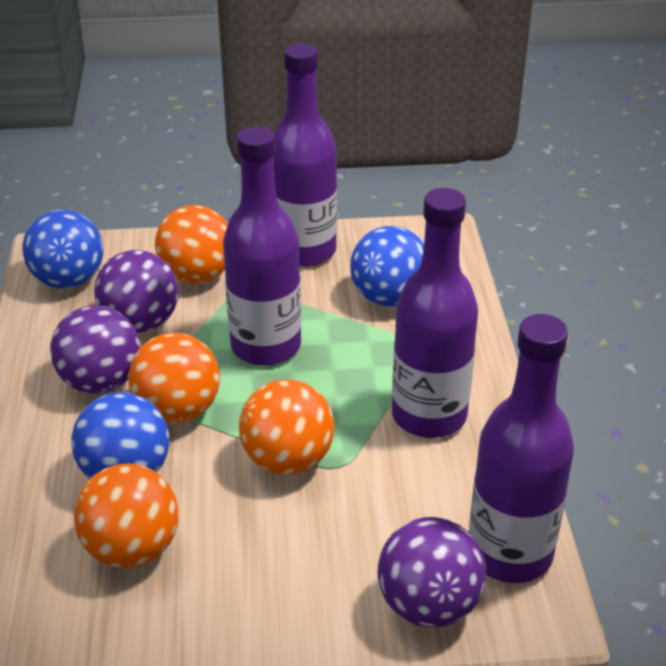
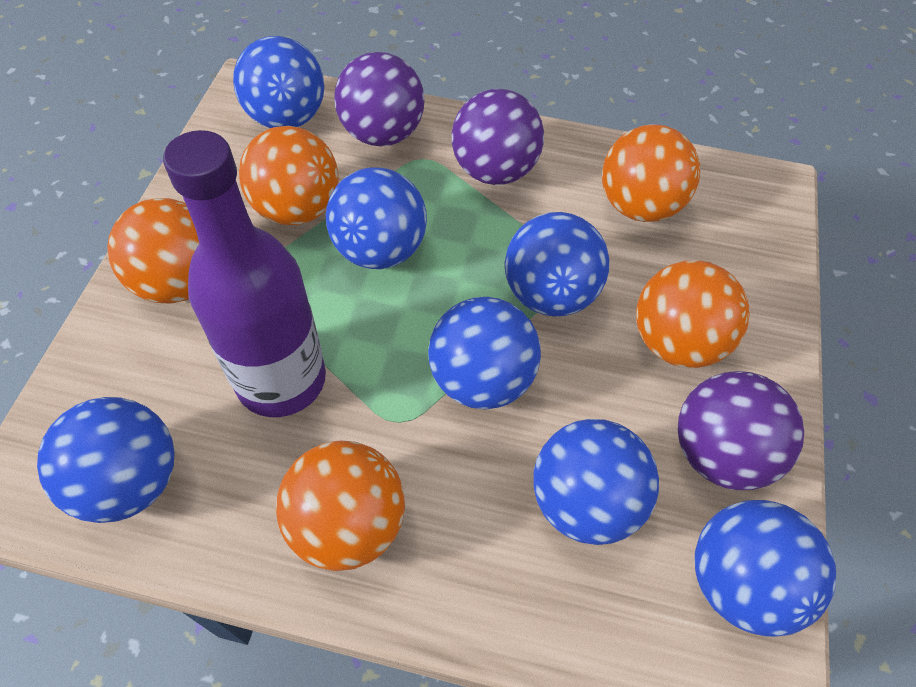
blue ball: [22,210,103,289] [71,392,169,479] [350,226,424,307] = 3 -> [37,397,175,523] [233,36,324,128] [326,168,427,269] [428,297,541,409] [505,212,609,317] [533,419,659,545] [694,500,836,637] = 7
orange ball: [74,463,179,568] [128,333,220,424] [155,205,228,284] [239,379,334,475] = 4 -> [107,198,199,304] [239,126,339,225] [276,441,405,571] [602,124,700,222] [636,260,750,368] = 5
purple bottle: [223,126,301,366] [273,43,337,267] [392,188,478,438] [469,314,574,583] = 4 -> [163,130,326,417] = 1

